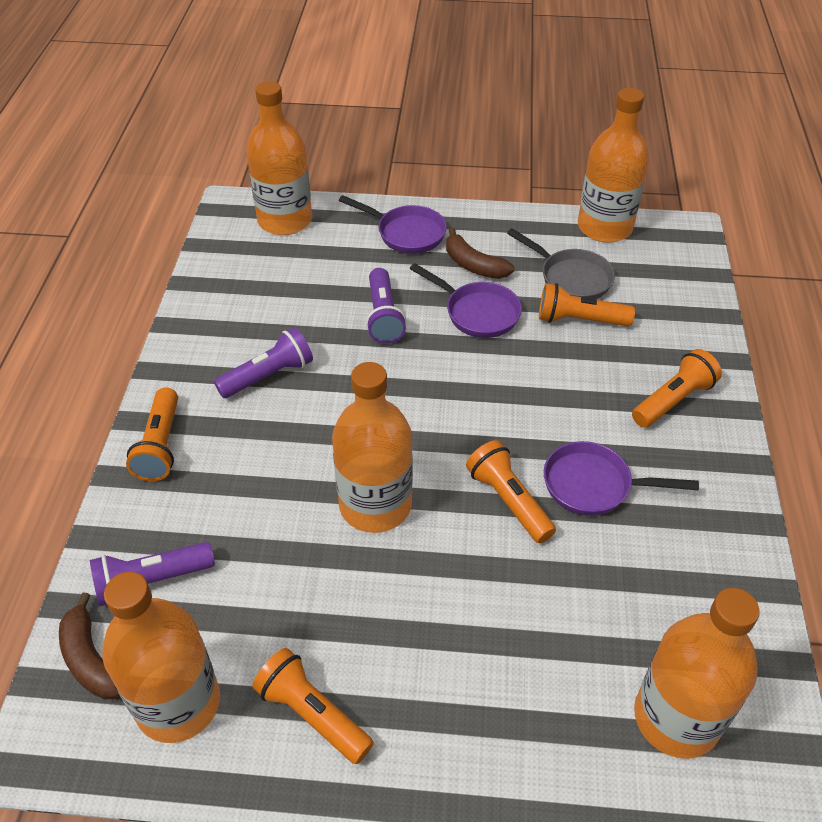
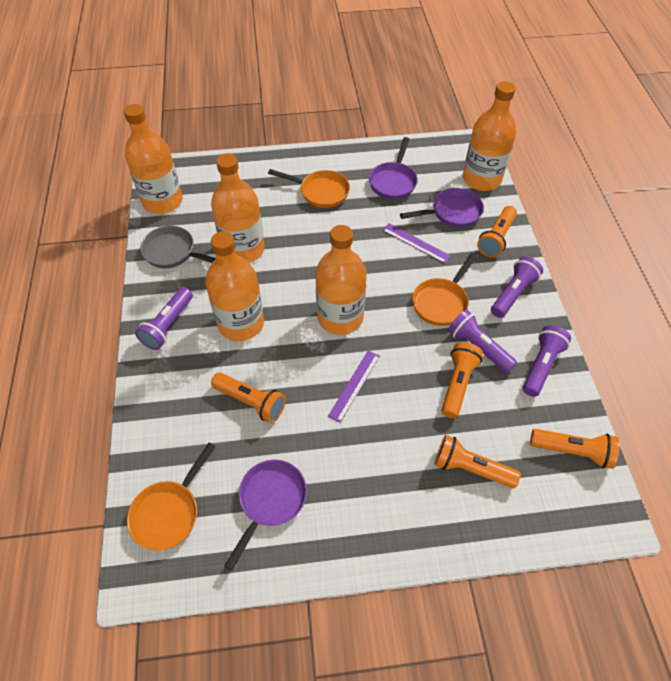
brown banana: [59,592,120,700] [446,228,515,279] = 2 -> none = 0
orange pan: none = 0 -> [127,442,216,551] [268,169,350,208] [412,253,477,326] = 3
purple flashlight: [90,542,215,606] [214,327,313,398] [366,268,406,344] = 3 -> [135,287,193,350] [448,310,517,373] [491,256,543,318] [523,325,571,397] = 4
purple ruler: none = 0 -> [328,351,380,423] [382,223,451,264] = 2

